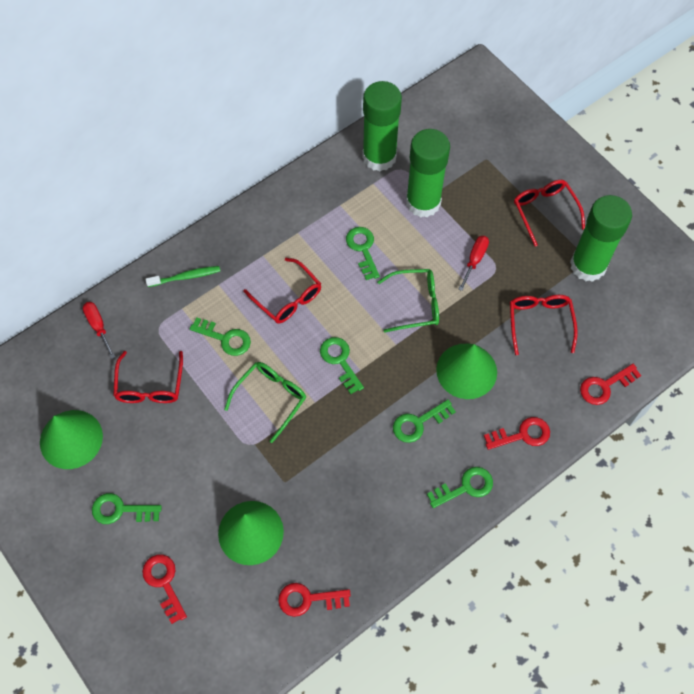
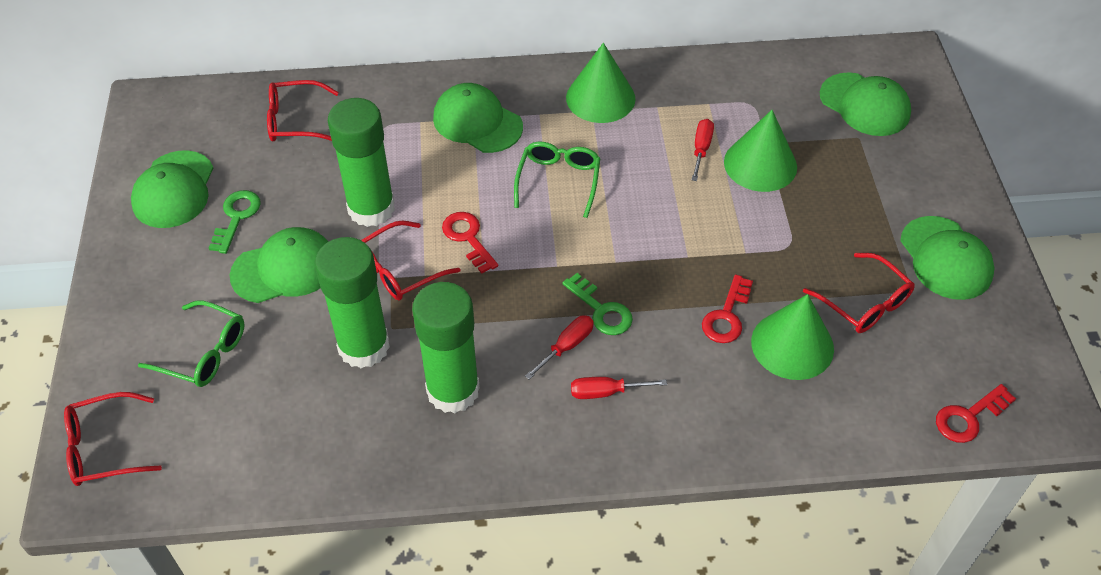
green cap: none = 0 -> [131,151,213,228] [230,227,329,303] [433,83,523,153] [820,72,911,136] [900,216,995,300] = 5
green key: [92,493,162,524] [189,317,251,356] [320,337,364,394] [346,227,380,280] [393,399,456,443] [427,467,493,508] = 6 -> [209,190,261,254] [562,273,633,335] = 2
green toothbrush: [145,266,220,287] = 1 -> none = 0
red key: [142,554,187,624] [278,583,351,617] [484,417,550,450] [580,364,641,405] = 4 -> [442,212,498,274] [702,275,753,343] [936,384,1016,443] = 3
red screwdriver: [83,302,115,359] [459,236,489,291] = 2 -> [525,315,594,380] [571,377,667,399] [692,119,714,181] = 3

